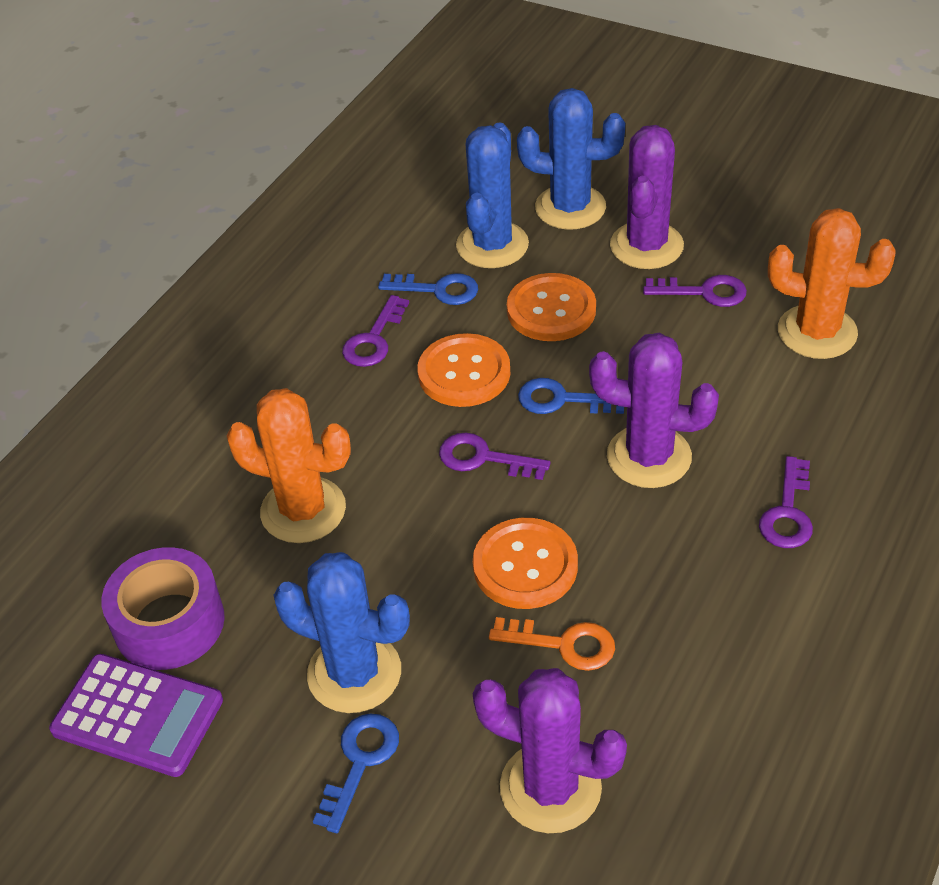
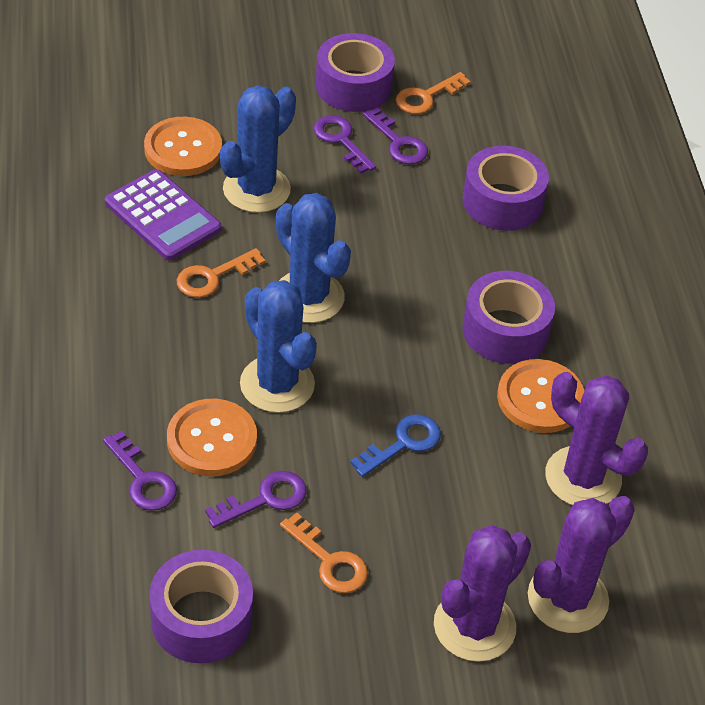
blue key: [313,714,399,833] [378,273,478,305] [518,378,624,414] = 3 -> [350,415,441,477] = 1
orange cactus: [227,388,351,543] [768,208,896,359] = 2 -> none = 0
orange key: [489,617,615,671] = 1 -> [177,248,265,298] [280,513,368,593] [396,72,471,114] = 3
purple tape: [102,547,225,670] = 1 -> [149,550,253,663] [316,33,395,112] [462,271,555,364] [463,146,549,231] = 4

